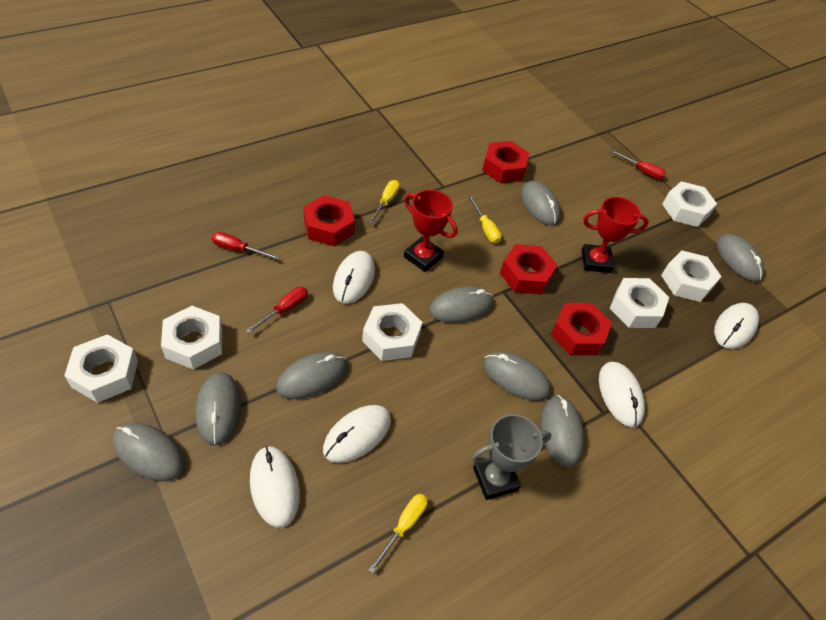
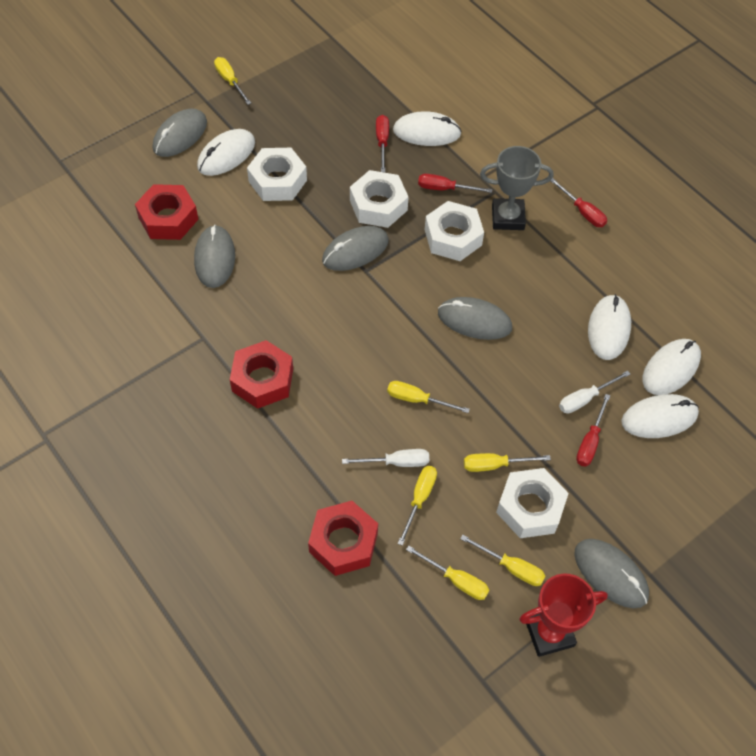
grey mouse: [113,423,186,481] [195,372,241,445] [276,352,348,399] [429,287,494,323] [483,352,551,401] [521,181,561,225] [541,395,585,468] [717,234,765,282] = 8 -> [153,109,207,157] [194,225,235,288] [322,226,389,271] [438,297,512,340] [574,539,649,608] = 5
red nut: [304,195,355,246] [482,141,529,183] [500,244,557,294] [551,303,612,355] = 4 -> [135,184,199,240] [230,340,293,409] [308,501,378,576] = 3
red screwdriver: [212,232,279,260] [246,287,308,333] [611,150,666,179] = 3 -> [376,115,389,172] [418,174,492,193] [550,178,607,227] [576,394,610,466] = 4
red trophy: [404,190,457,272] [581,197,649,273] = 2 -> [519,574,608,657] = 1
white nut: [64,334,138,403] [161,306,222,370] [362,303,423,361] [610,278,669,328] [661,250,722,302] [663,181,717,227] = 6 -> [247,148,307,201] [350,170,409,228] [424,201,484,261] [496,468,569,538] = 4
white screwdriver: none = 0 -> [342,449,429,467] [559,370,630,414] = 2
yellow screwdriver: [368,494,428,574] [369,180,400,224] [468,196,501,243] = 3 -> [214,57,251,105] [387,381,470,413] [398,466,437,546] [406,545,489,600] [460,535,545,586] [464,453,551,472] = 6

